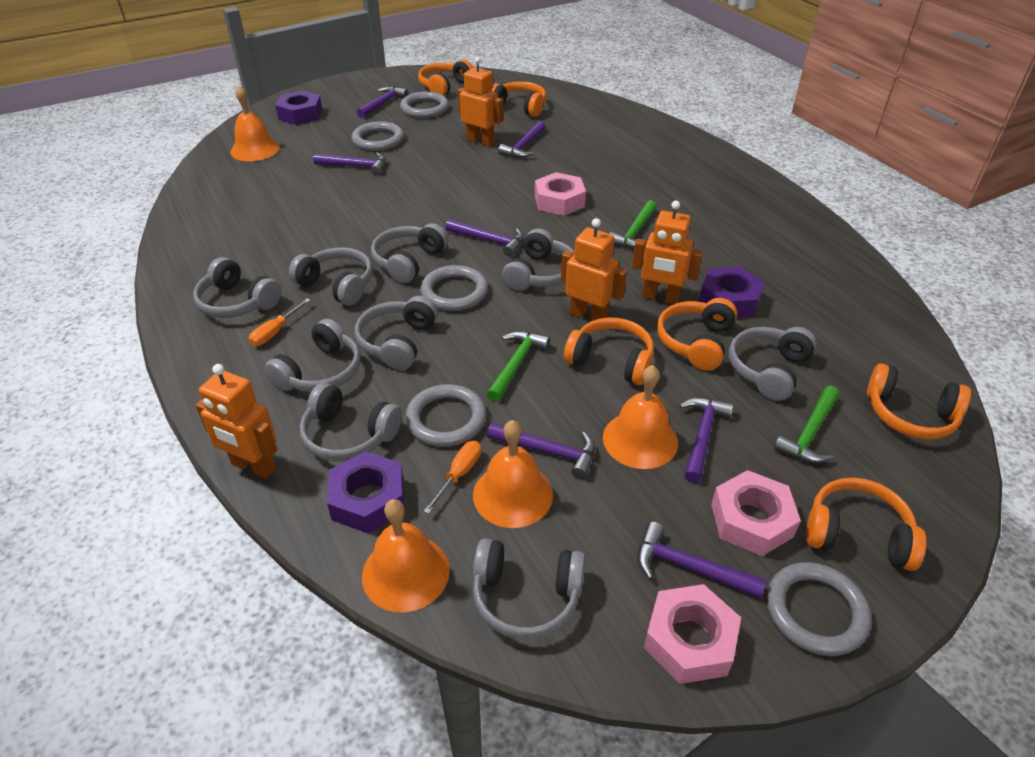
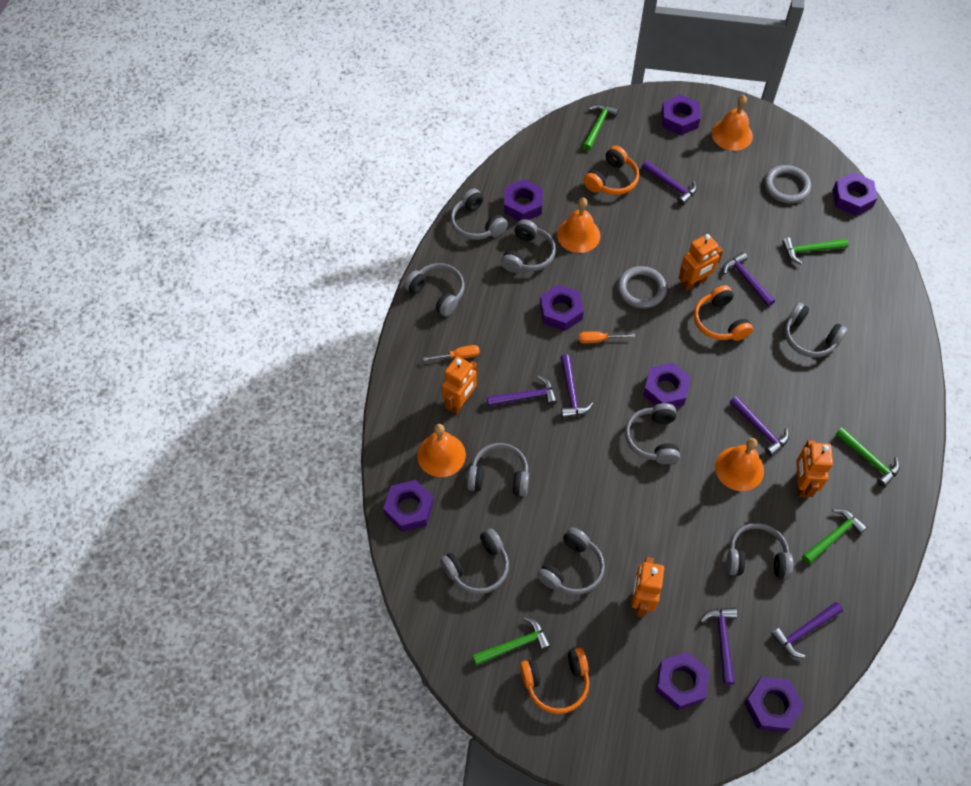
green hammer: [486,331,550,402] [610,200,657,248] [774,386,839,463] = 3 -> [472,617,551,666] [583,104,618,151] [782,237,849,264] [802,509,867,564] [835,427,900,487] = 5
grey ring: [352,121,404,151] [400,92,449,118] [405,384,486,447] [420,265,488,311] [766,562,871,656] = 5 -> [618,266,667,309] [764,165,811,203] = 2
orange headphones: [418,59,473,96] [491,81,546,117] [564,318,654,385] [657,298,737,371] [806,477,926,571] [867,363,971,439] = 6 -> [520,648,589,714] [583,146,639,195] [694,285,753,341] = 3
pink nut: [535,172,586,216] [644,584,741,684] [711,470,801,556] = 3 -> none = 0
purple nut: [275,90,323,125] [327,451,405,533] [699,266,764,318] = 3 -> [383,480,434,532] [504,179,543,221] [540,284,584,331] [643,363,691,407] [656,652,709,710] [661,95,701,135] [744,677,804,733] [832,172,877,216] = 8

